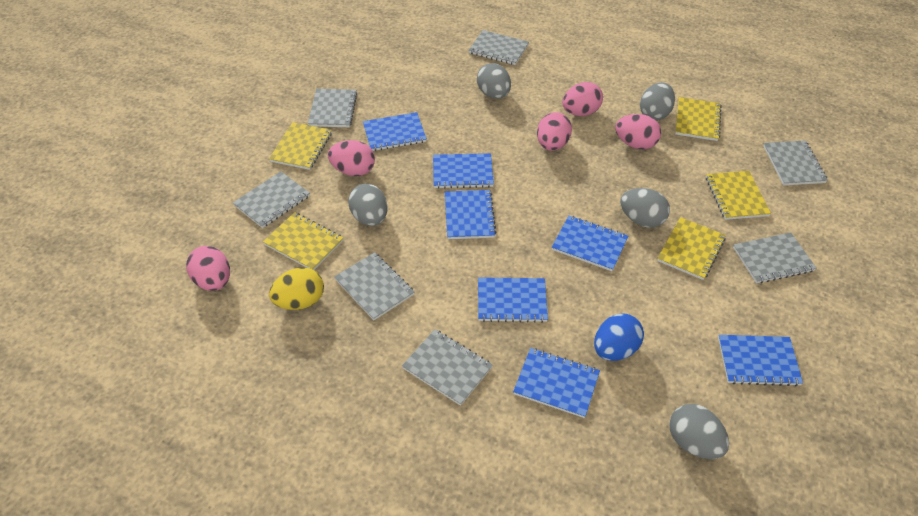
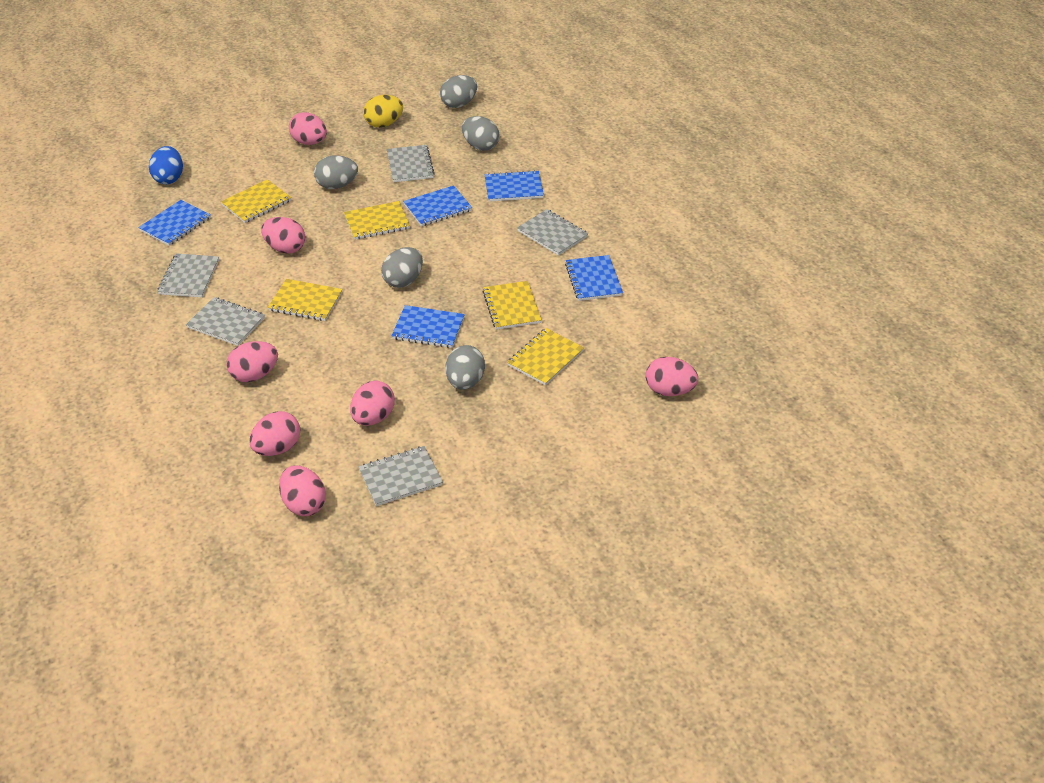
blue notebook: [363,112,427,151] [433,153,494,189] [445,190,496,239] [478,277,548,323] [513,348,600,418] [552,216,628,271] [718,335,803,386] = 7 -> [138,200,211,246] [391,305,465,348] [403,185,472,226] [485,170,544,202] [565,255,623,301] = 5
grey notebook: [233,171,310,228] [308,89,357,127] [334,252,414,320] [402,329,493,406] [468,30,529,65] [733,233,817,284] [763,140,828,186] = 7 -> [157,253,219,297] [186,297,265,346] [359,446,443,506] [387,145,435,182] [517,209,588,256] = 5
pink egg: [186,246,230,291] [328,140,375,176] [537,112,572,151] [562,82,603,116] [615,114,661,149] = 5 -> [227,341,278,382] [249,411,300,456] [261,217,305,254] [279,465,326,516] [289,112,327,145] [350,381,395,426] [646,357,698,396] = 7

